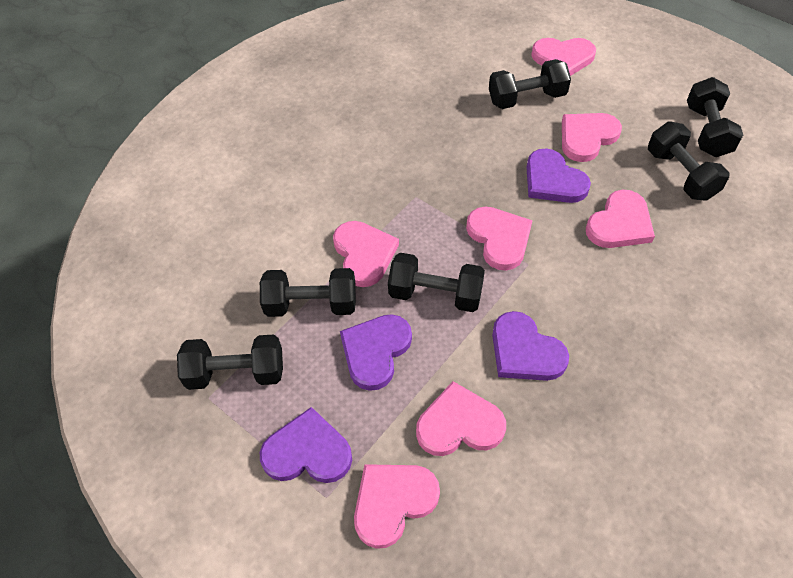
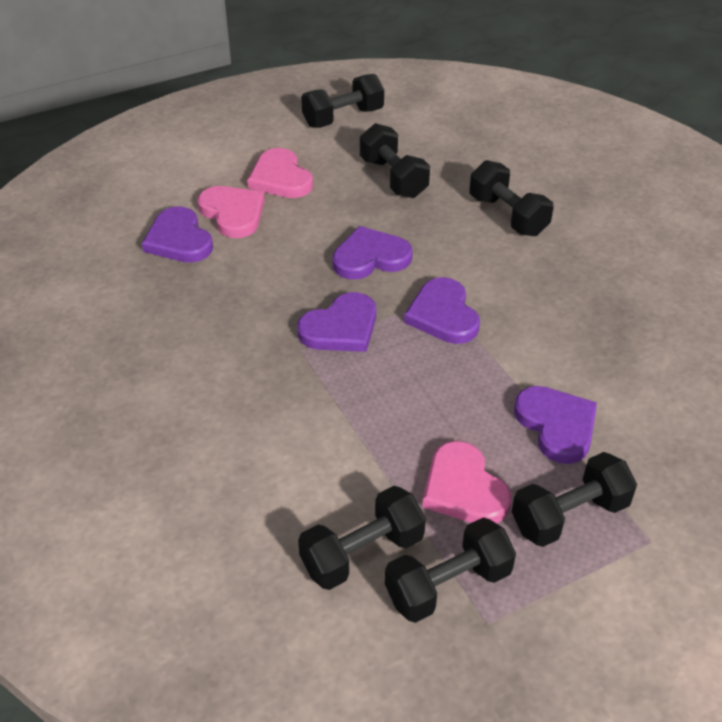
pink heart: [333,221,399,287] [354,464,440,549] [416,381,506,456] [466,207,533,271] [531,38,596,76] [562,113,622,162] [586,189,655,248] = 7 -> [197,186,265,238] [247,148,313,198] [422,441,511,523] = 3
purple heart: [260,407,352,483] [340,314,412,391] [492,311,569,381] [526,148,591,203] = 4 -> [142,206,213,263] [297,292,376,352] [332,226,413,280] [404,277,480,344] [514,386,597,464] = 5

